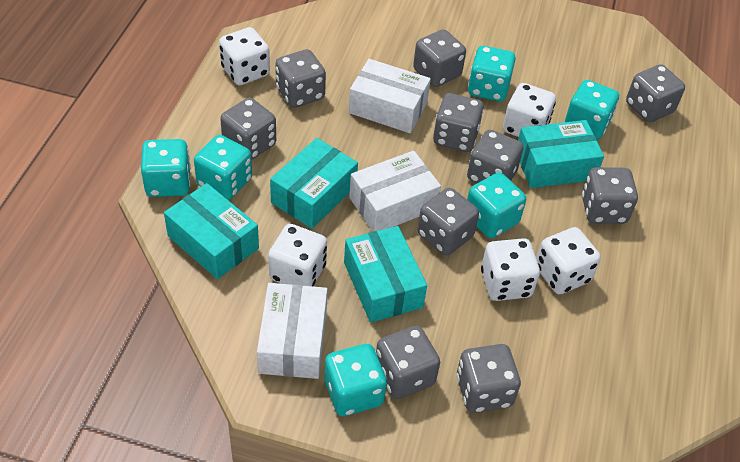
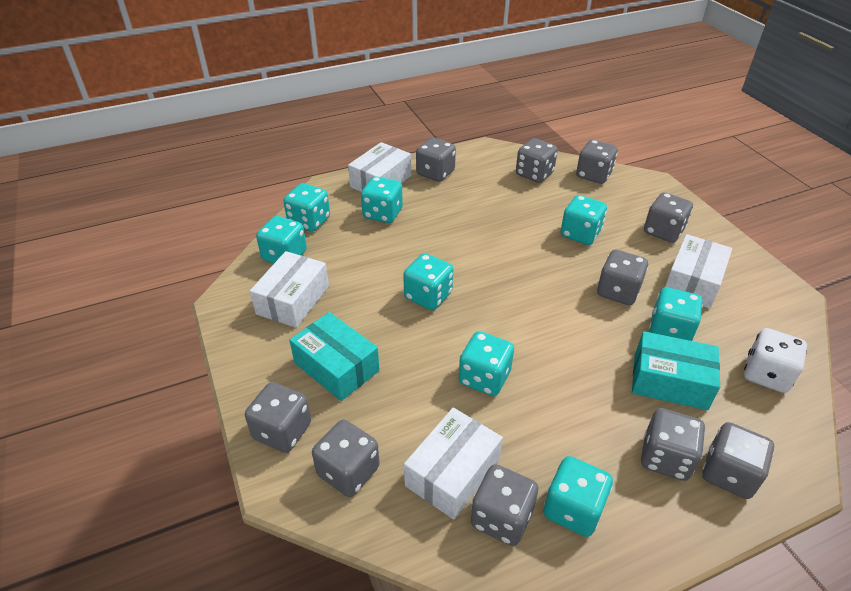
turquoise box: [164,183,259,279] [270,138,358,229] [344,226,427,322] [518,120,604,188] = 4 -> [289,312,380,401] [632,331,720,410] = 2
turquoise dice: [141,139,191,197] [194,135,252,200] [325,344,387,416] [467,172,526,238] [468,46,516,102] [565,80,619,139] = 6 -> [256,216,307,263] [283,183,330,232] [361,176,403,223] [403,253,453,310] [459,331,514,396] [543,456,613,537] [560,195,607,245] [649,287,703,341] = 8
white box: [257,283,328,379] [349,59,431,133] [349,151,441,232] = 3 -> [250,251,329,328] [348,142,411,192] [404,408,503,519] [665,234,732,308] = 4
white dice: [219,27,270,85] [268,224,327,286] [481,238,540,301] [503,83,556,137] [536,227,601,294] = 5 -> [744,328,807,393] = 1

